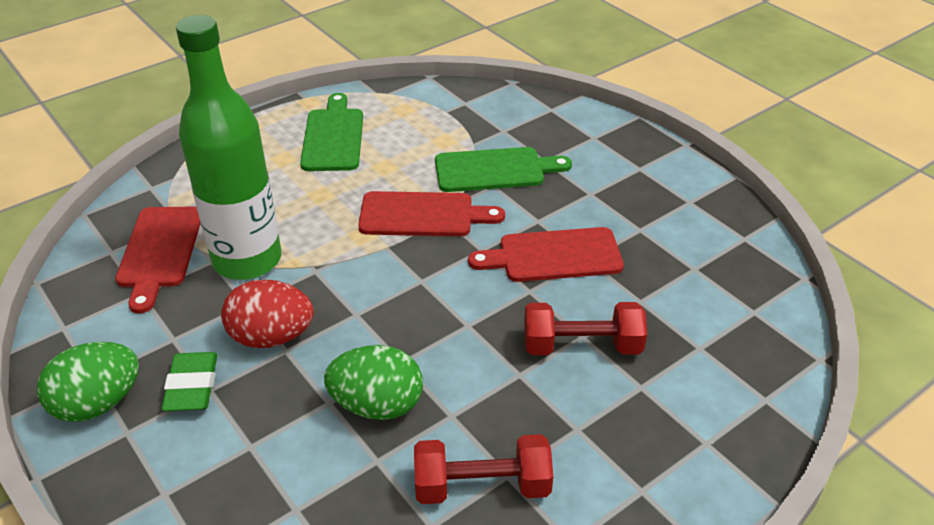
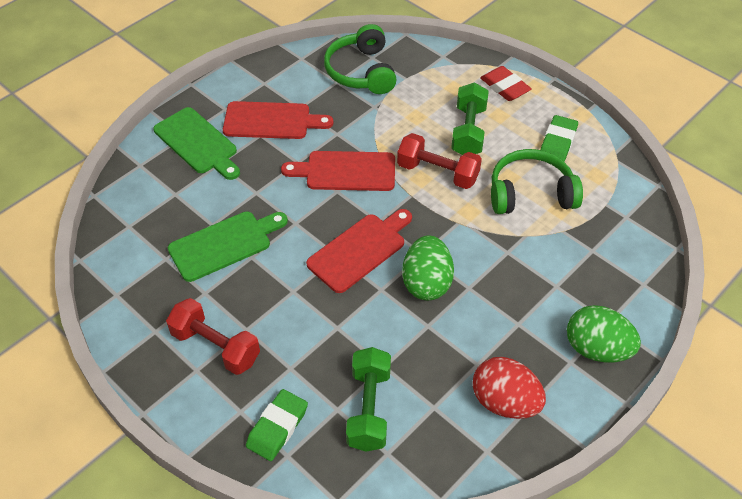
green bottle: [176,15,281,280] = 1 -> none = 0
green dumbbell: none = 0 -> [346,347,391,452] [451,82,489,155] = 2
green eraser: [161,352,217,411] = 1 -> [246,389,308,461] [540,115,578,162] = 2
green headphones: none = 0 -> [324,24,396,94] [491,149,583,214] = 2
red eraser: none = 0 -> [480,66,532,101] = 1

